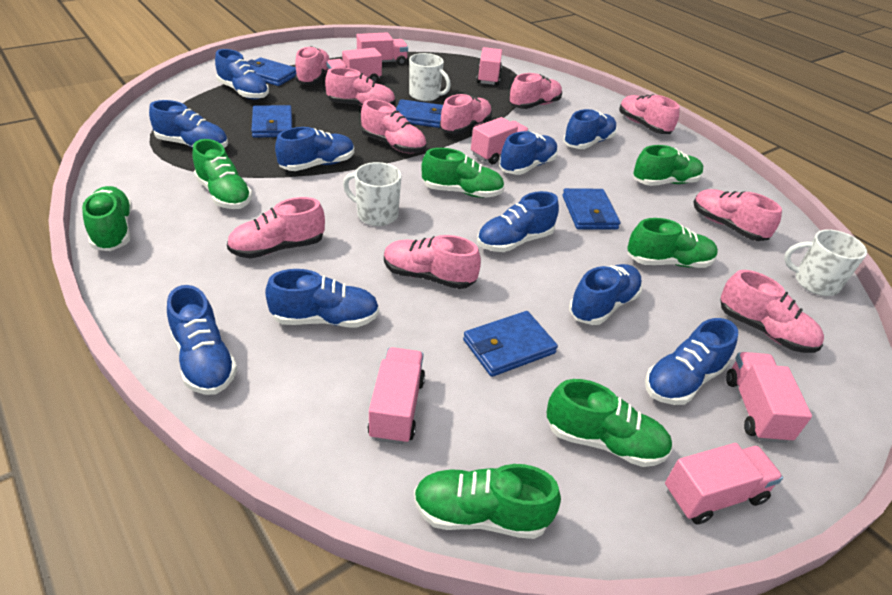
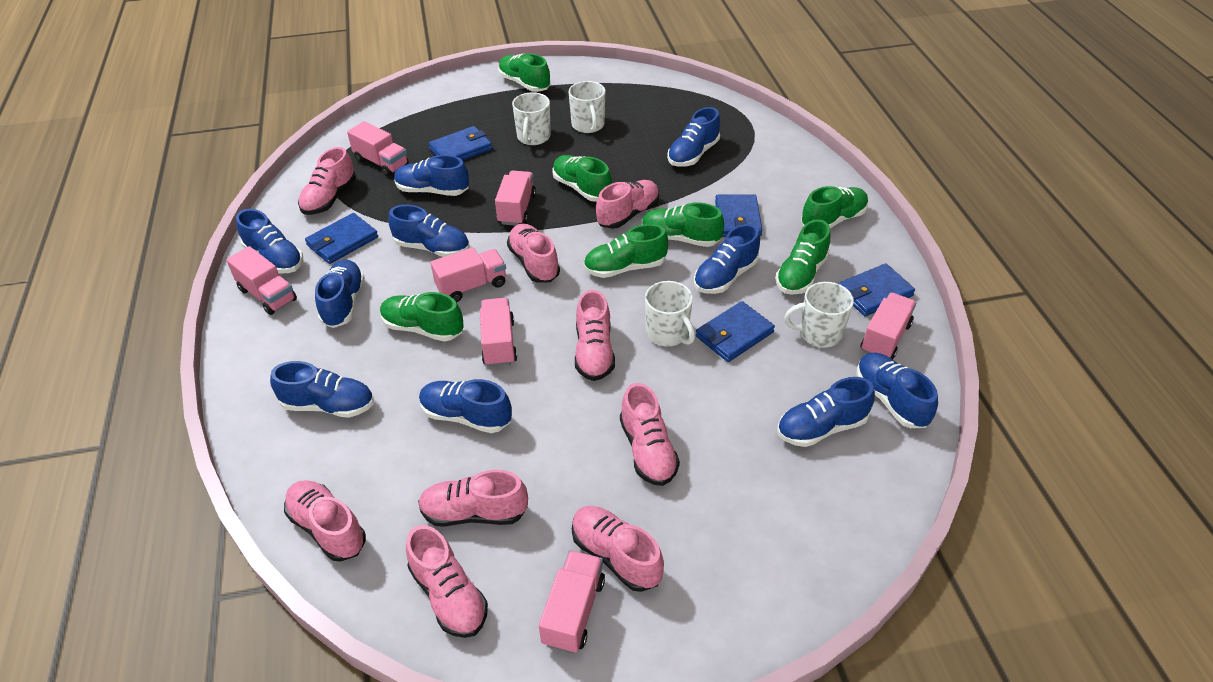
pink shoe: [227,197,325,258] [295,46,330,85] [325,68,396,106] [361,99,426,153] [384,235,481,289] [440,94,492,134] [509,73,562,109] [619,94,680,134] [693,189,782,241] [720,270,824,353] = 10 -> [284,480,366,562] [298,147,356,215] [406,525,488,638] [418,470,528,527] [507,224,560,283] [572,506,664,592] [575,290,615,381] [596,180,659,229] [620,383,680,486] = 9
white mug: [343,162,401,226] [409,53,451,101] [784,229,867,296] = 3 -> [512,92,550,145] [569,81,605,133] [645,281,695,346] [784,282,854,348] = 4

